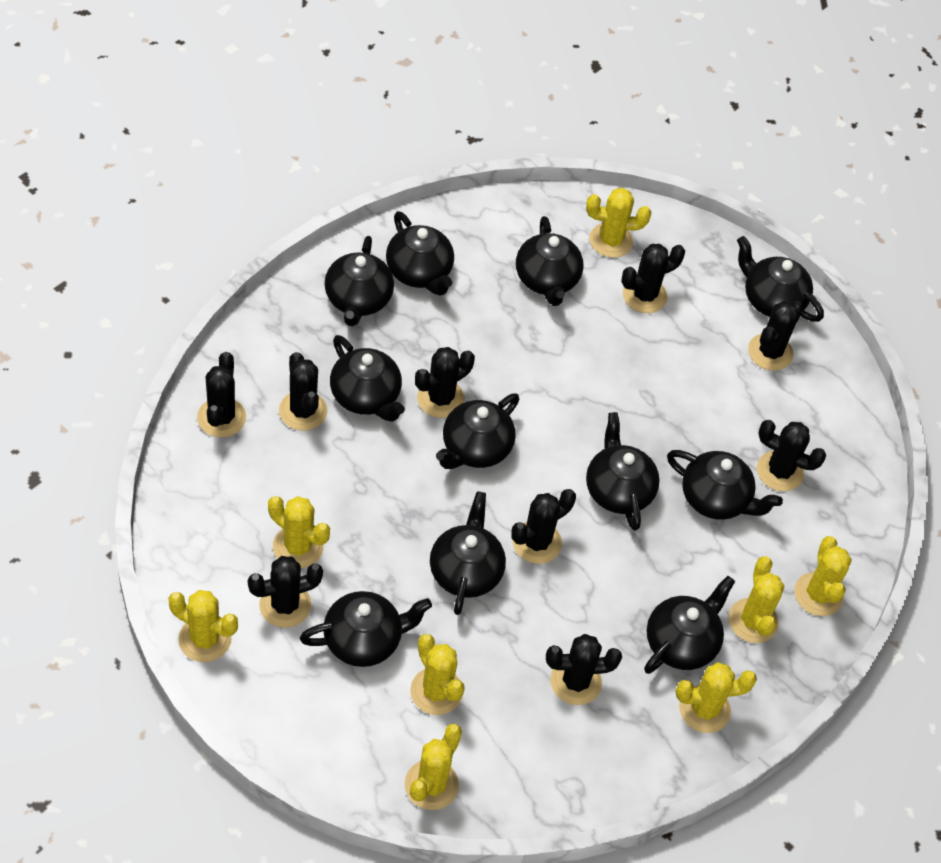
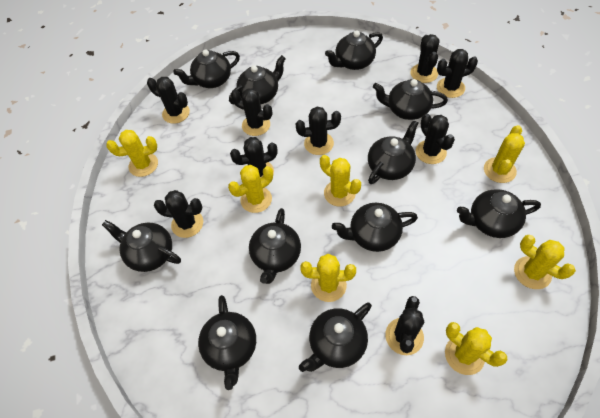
yellow cactus: [168,590,238,662] [268,496,330,568] [405,724,462,810] [410,634,465,715] [586,188,651,258] [676,662,757,733] [729,556,784,643] [794,536,852,616] = 8 -> [106,130,158,177] [228,165,273,213] [300,254,356,302] [320,155,361,206] [445,322,508,375] [484,125,525,183] [514,235,576,289] = 7

